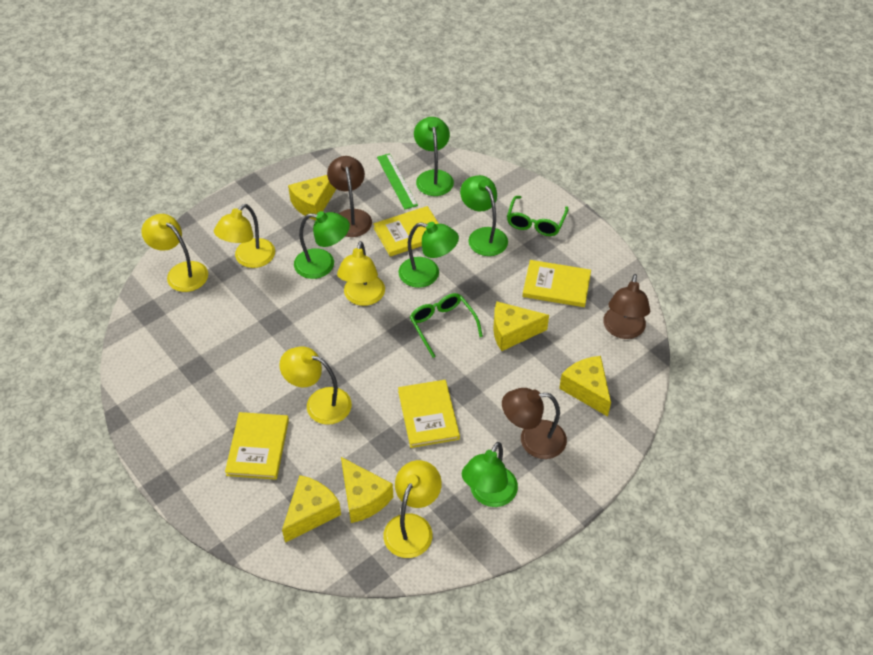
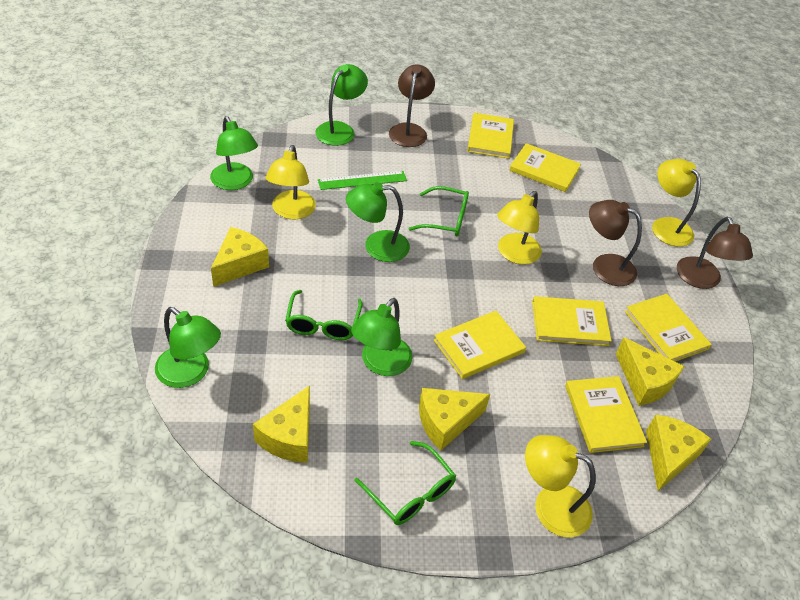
green glasses: [410,293,483,358] [507,196,569,236] = 2 -> [285,290,362,340] [354,441,456,525] [408,186,469,236] = 3
yellow book: [225,412,289,480] [373,206,439,257] [398,380,460,448] [522,260,591,307] = 4 -> [434,311,526,379] [467,113,514,159] [509,143,581,192] [532,296,612,346] [565,376,647,453] [625,294,712,362] = 6
yellow lamp: [142,214,208,292] [214,204,275,268] [279,346,352,425] [337,241,385,306] [383,460,442,558] = 5 -> [265,145,316,220] [497,191,542,264] [525,435,596,537] [652,159,701,247] = 4

